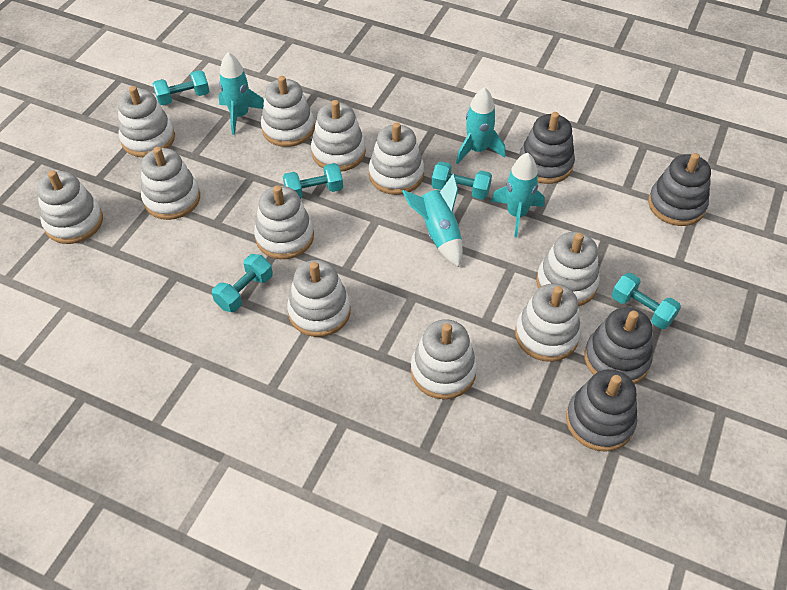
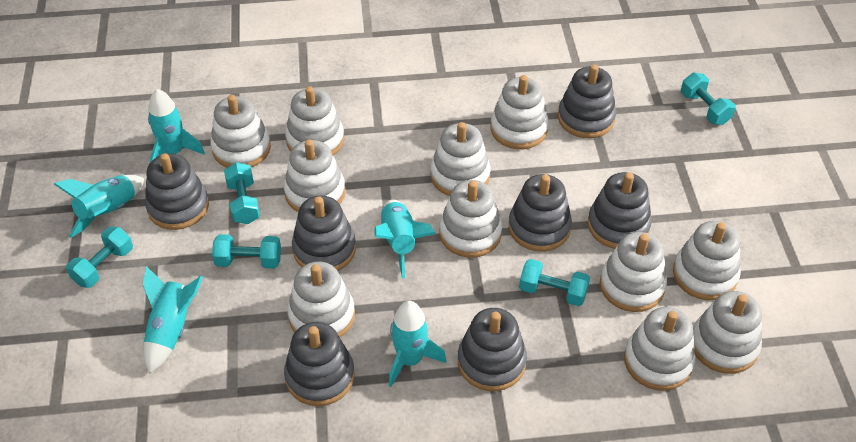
grey stacking toy: [519,112,575,184] [566,369,637,452] [584,307,653,384] [648,153,711,226] = 4 -> [145,153,209,230] [284,322,355,406] [292,196,356,271] [458,308,527,391] [509,174,572,252] [558,64,616,138] [588,172,652,249] = 7
turquoise rocket: [219,52,264,135] [402,173,463,267] [456,87,505,164] [491,153,545,238] = 4 -> [54,175,144,238] [143,266,203,374] [148,89,205,162] [374,199,436,278] [389,301,447,387] = 5

